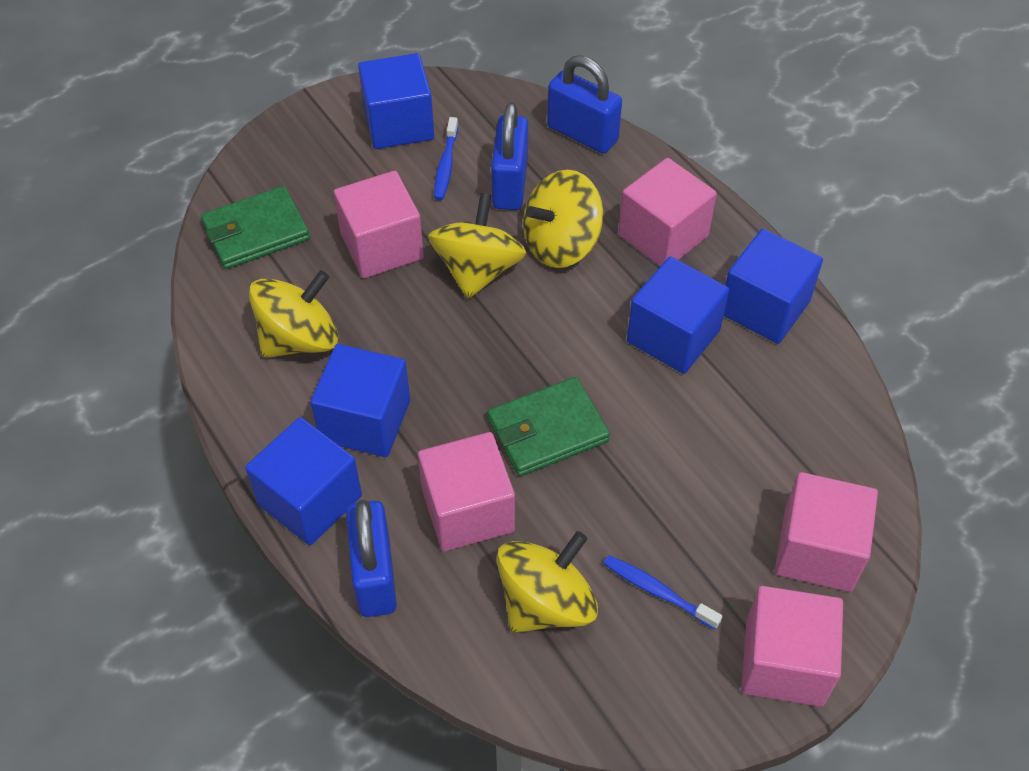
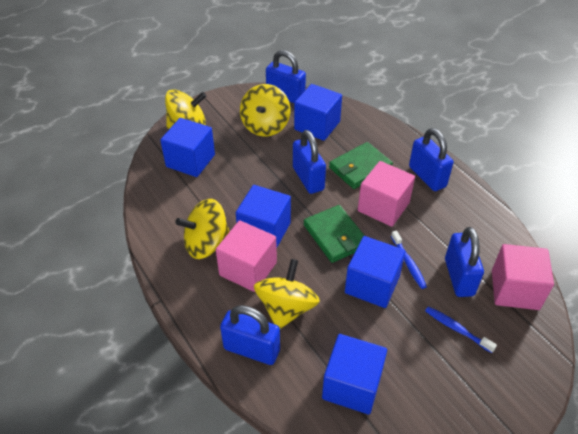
blue padlock: [346,499,397,617] [491,103,528,210] [547,55,622,154] = 3 -> [220,305,280,365] [266,50,306,103] [293,130,326,194] [409,128,454,191] [445,227,484,297] = 5
pink cube: [334,171,424,278] [418,432,515,552] [618,158,717,266] [741,586,843,707] [775,472,878,592] = 5 -> [216,220,277,292] [358,161,415,227] [492,244,554,310] = 3

